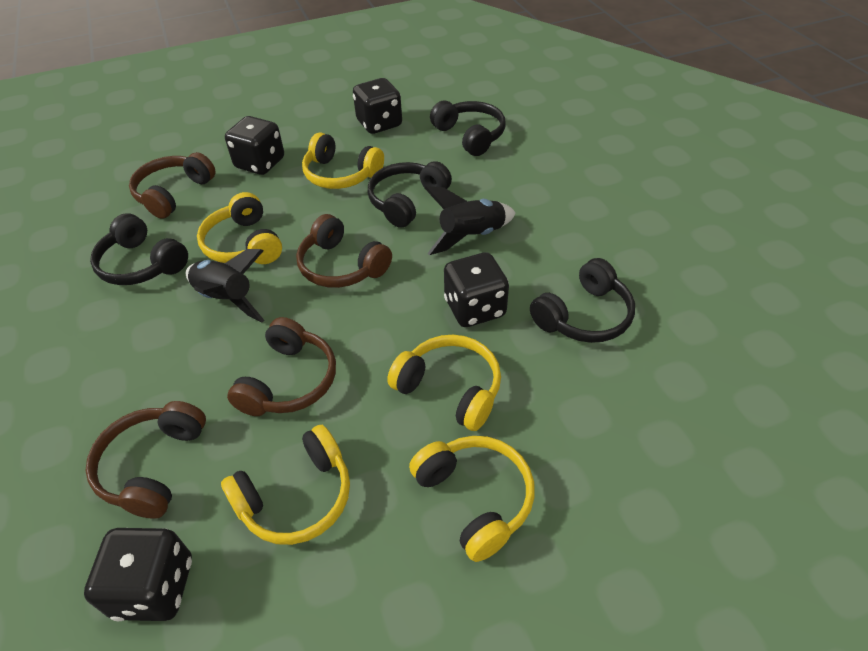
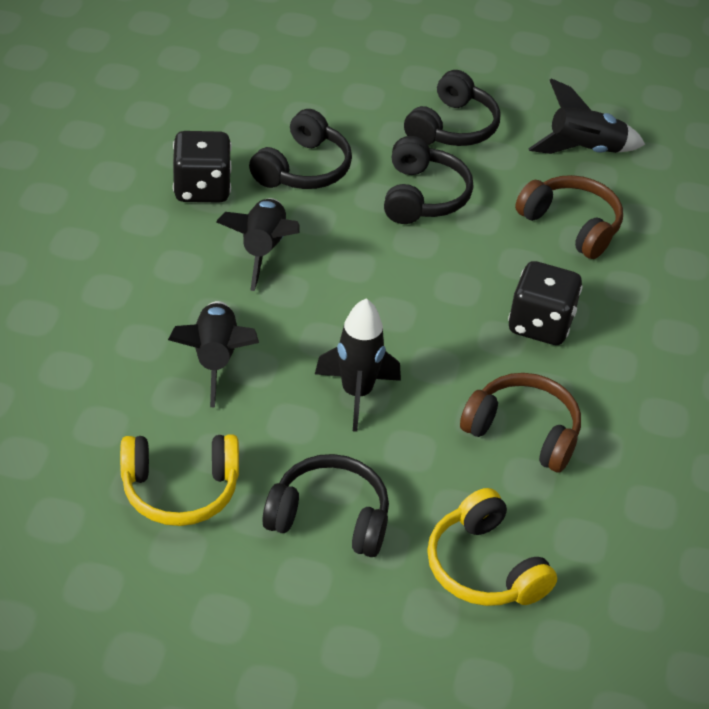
black dice: [84,528,192,621] [225,116,284,175] [353,78,402,134] [444,252,509,327] = 4 -> [173,131,232,203] [508,261,582,345] = 2
black rocket: [186,249,265,323] [424,186,515,255] = 2 -> [168,301,259,407] [216,198,300,291] [315,298,401,432] [528,78,645,154] = 4
brown headphones: [85,401,206,519] [129,152,216,219] [227,317,336,416] [296,214,392,288] = 4 -> [460,373,581,472] [515,175,623,259] = 2
yellow headphones: [197,192,282,264] [221,425,350,545] [302,132,384,189] [387,335,501,431] [409,436,535,562] = 5 -> [120,434,239,526] [427,488,557,606] = 2

